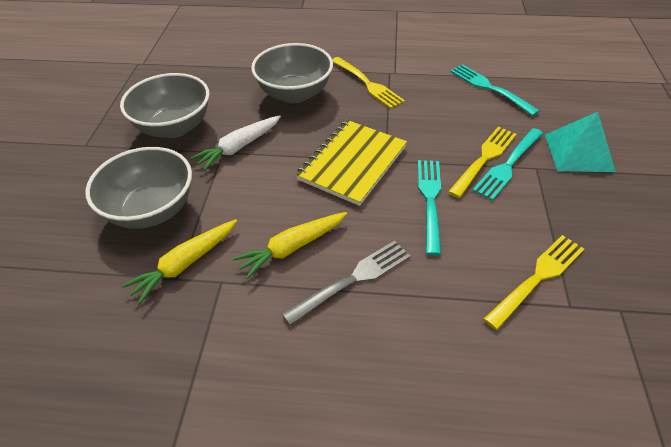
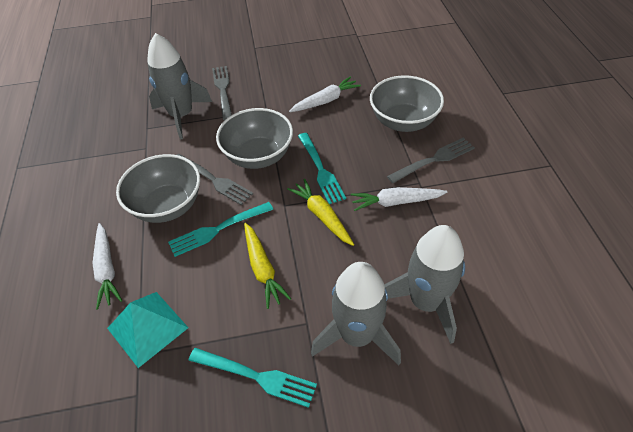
grey fork: [282,241,411,326] = 1 -> [177,154,253,205] [212,66,232,120] [387,138,475,183] = 3
grey rocket: none = 0 -> [147,33,212,140] [311,262,401,365] [384,225,465,344] = 3
white carrot: [191,115,281,171] = 1 -> [93,223,122,309] [289,77,361,112] [351,187,447,211] = 3
yellow fork: [332,57,405,109] [448,127,517,198] [484,235,584,330] = 3 -> none = 0
yellow notebook: [295,120,407,206] = 1 -> none = 0

